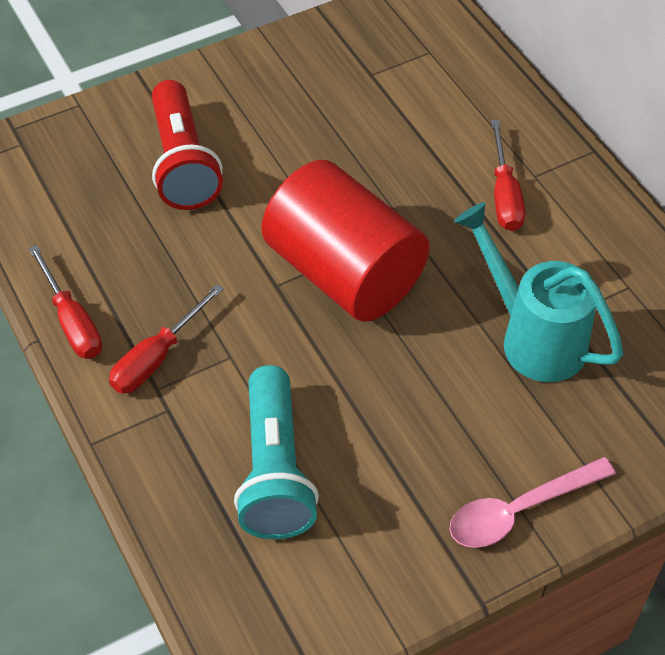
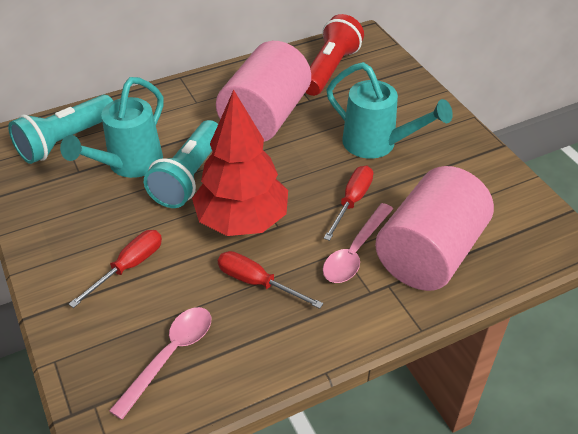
pink cylinder: none = 0 -> [216,41,311,142] [375,166,494,291] = 2
pink spoon: [450,457,616,548] = 1 -> [109,307,211,420] [323,203,393,283] = 2
red cylinder: [261,160,430,322] = 1 -> none = 0
red tree: none = 0 -> [192,90,288,236] = 1
turquoise flashlight: [234,365,319,539] = 1 -> [8,95,113,164] [144,120,218,208] = 2
turquoise watering can: [454,202,623,382] = 1 -> [60,77,164,178] [326,62,453,159] = 2

